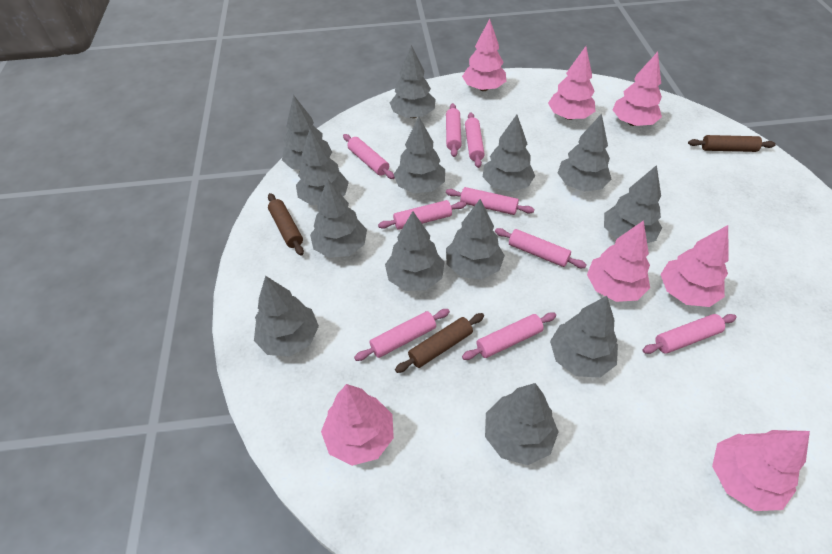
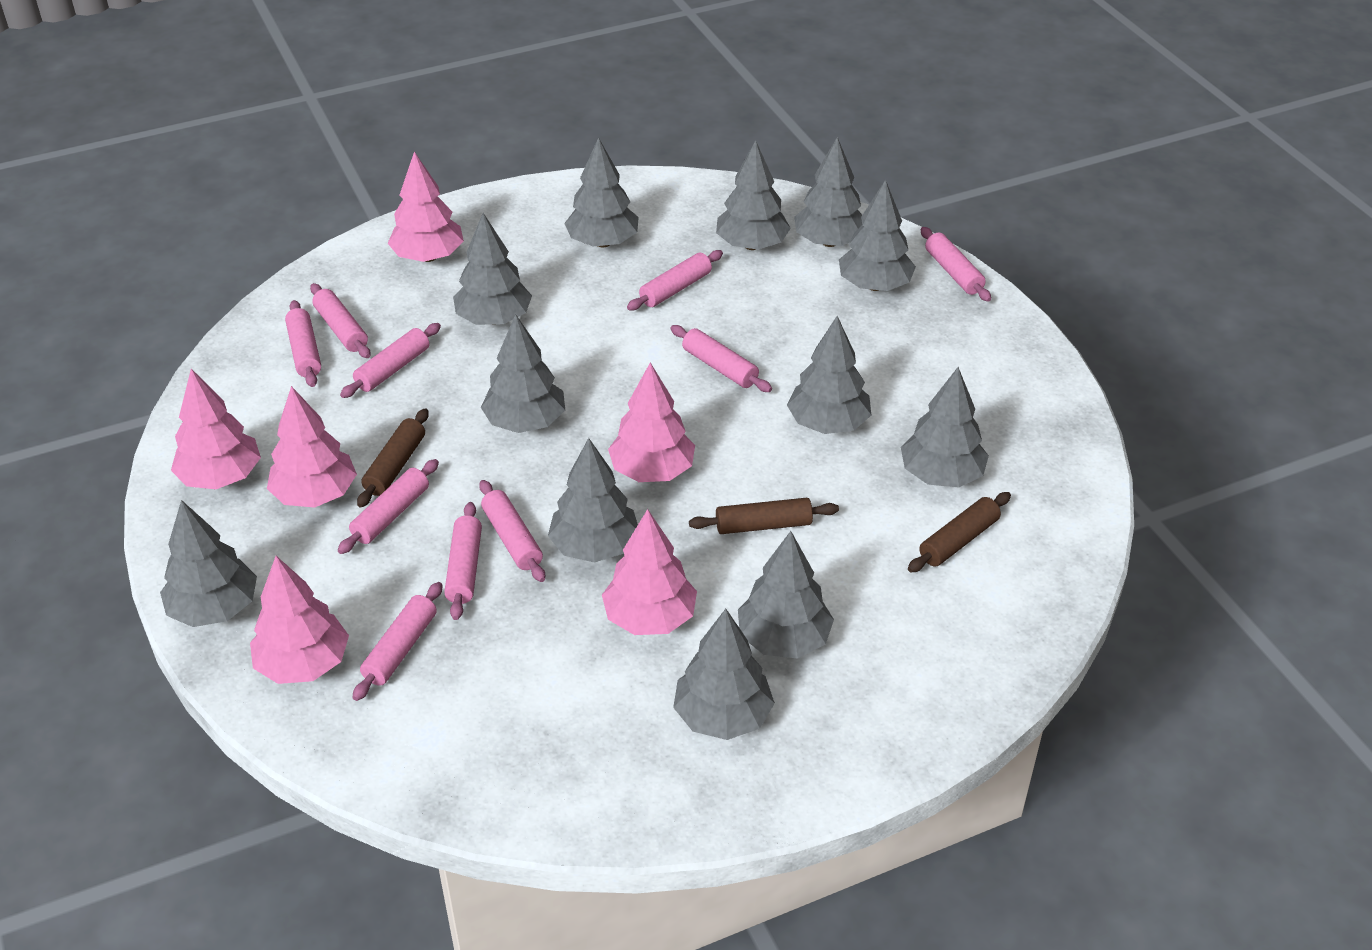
grey tree: [254,276,319,357] [282,95,332,170] [296,129,349,205] [310,178,367,258] [385,211,445,291] [390,45,436,118] [394,117,445,193] [446,199,505,279] [483,115,535,192] [485,383,559,465] [550,296,618,378] [558,114,611,192] [604,165,662,243] = 13 -> [160,500,257,627] [453,213,532,325] [481,314,565,433] [548,438,638,563] [564,137,639,247] [673,609,775,740] [716,140,791,250] [738,531,834,658] [787,316,871,434] [794,137,862,247] [839,179,916,291] [901,367,989,488] = 12
pink rolling pin: [343,134,395,179] [354,309,450,361] [378,200,466,230] [446,103,462,157] [446,187,534,215] [462,312,556,360] [465,112,485,168] [495,228,587,268] [642,314,737,354] = 9 -> [285,300,321,387] [310,283,371,358] [338,459,439,554] [340,323,441,398] [352,582,443,701] [444,502,482,620] [479,480,545,582] [627,250,723,310] [671,325,772,392] [921,227,991,302] = 10
pink tree: [321,384,394,466] [462,19,506,91] [548,46,595,120] [587,220,650,302] [613,52,662,126] [660,225,728,307] [712,430,810,511] = 7 -> [171,369,261,489] [250,556,349,684] [267,386,357,508] [387,152,464,262] [602,509,697,635] [608,362,695,482] = 6

